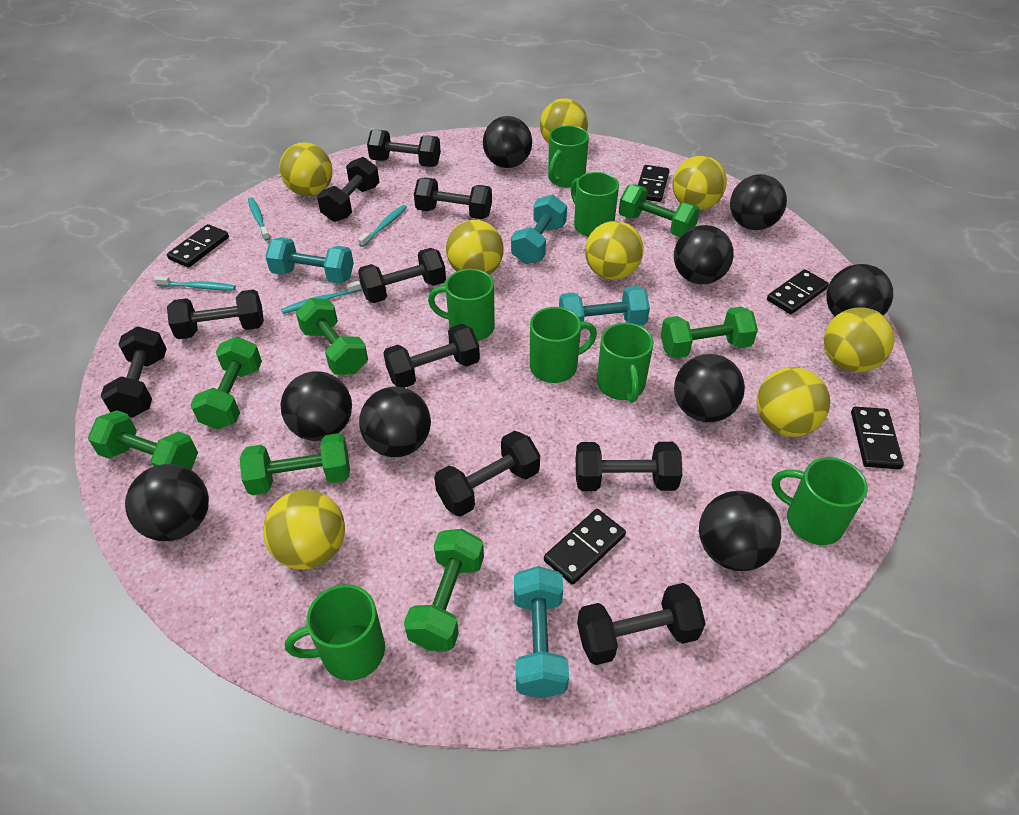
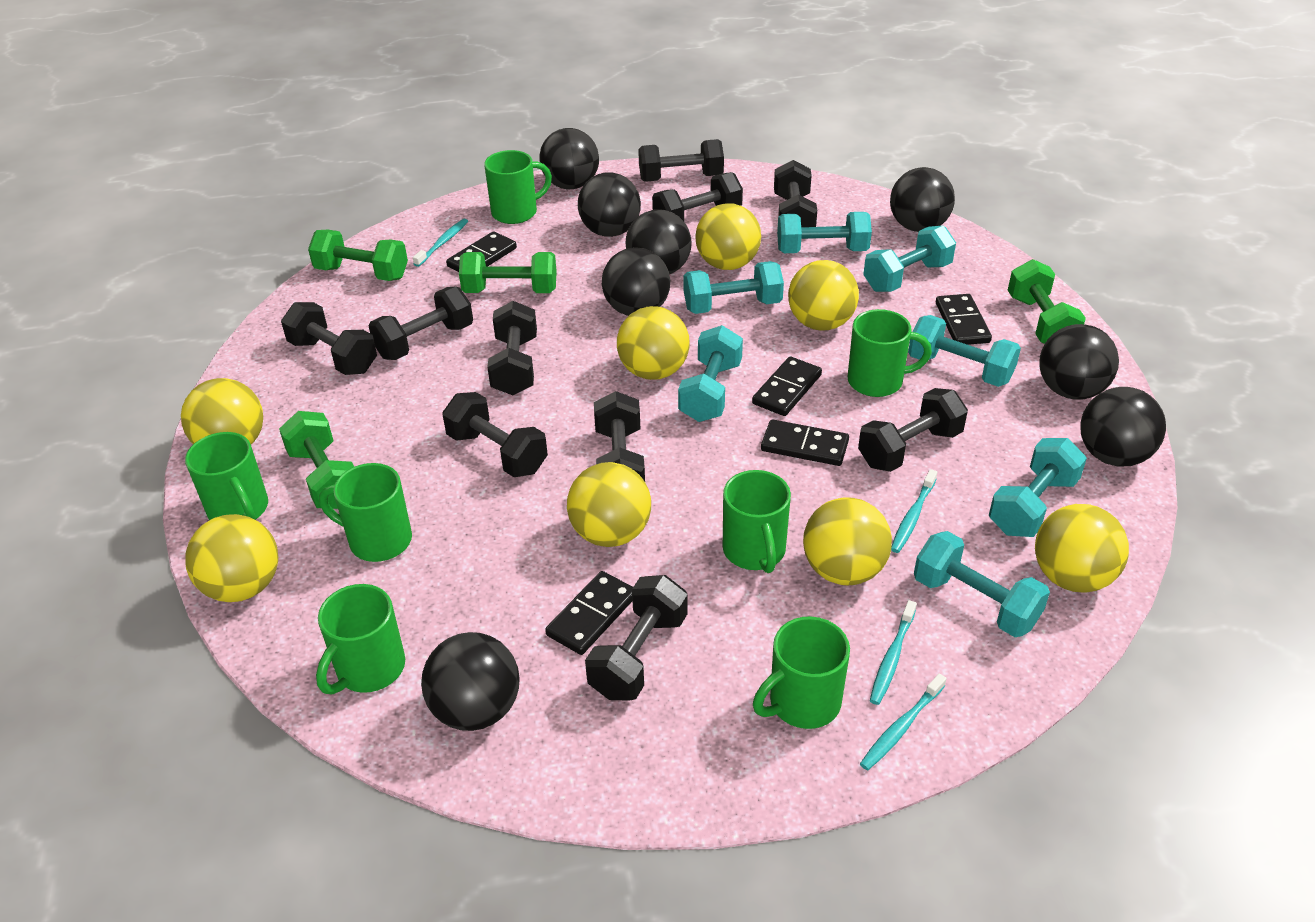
black ball: [125,464,209,541] [280,371,352,441] [359,387,431,457] [483,116,532,168] [674,225,734,284] [674,354,745,422] [699,491,781,571] [730,174,787,230] [826,264,893,316] = 9 -> [421,632,520,731] [540,128,599,189] [578,172,641,237] [602,247,670,316] [626,209,692,274] [890,167,955,232] [1039,324,1119,400] [1080,387,1166,467] = 8
green dumbbell: [88,410,198,470] [190,337,262,430] [240,433,350,495] [296,298,368,375] [404,529,484,651] [619,184,700,237] [661,307,758,359] = 7 -> [279,411,354,509] [308,230,408,281] [459,252,557,293] [1008,259,1086,344] = 4
turquoise dumbbell: [265,237,354,284] [511,194,567,264] [514,566,569,698] [559,286,650,331] = 4 -> [678,325,743,422] [684,261,784,314] [777,212,872,253] [863,226,956,292] [908,315,1021,387] [914,531,1050,637] [989,438,1087,537] = 7

